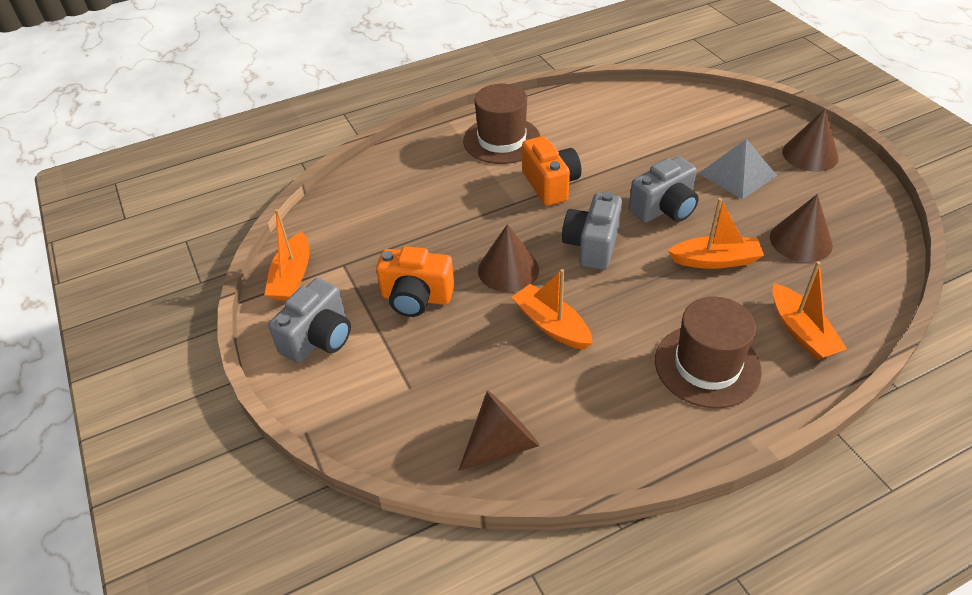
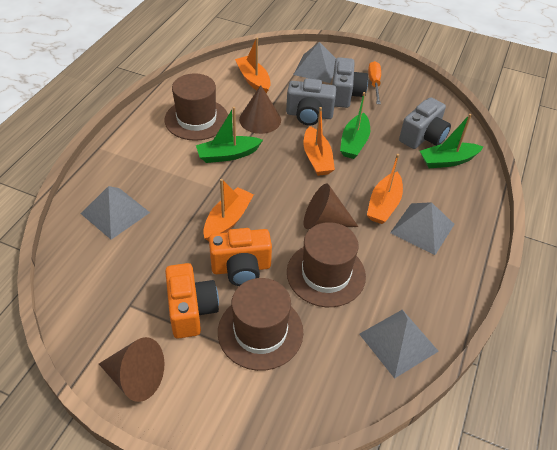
brown cone: [458,390,540,471] [478,224,539,292] [770,194,833,262] [782,109,839,172] = 4 -> [99,337,164,402] [239,85,281,134] [304,183,359,229] = 3
brown hat: [463,84,541,164] [655,297,762,408] = 2 -> [165,73,228,141] [218,278,303,371] [287,222,366,307] = 3
green boat: none = 0 -> [196,107,263,163] [340,92,370,159] [420,114,483,168] = 3
grey pyramid: [698,139,777,200] = 1 -> [81,186,150,240] [293,42,336,83] [359,310,439,379] [390,202,455,255] = 4
orange screwdriver: none = 0 -> [368,61,381,104] = 1

